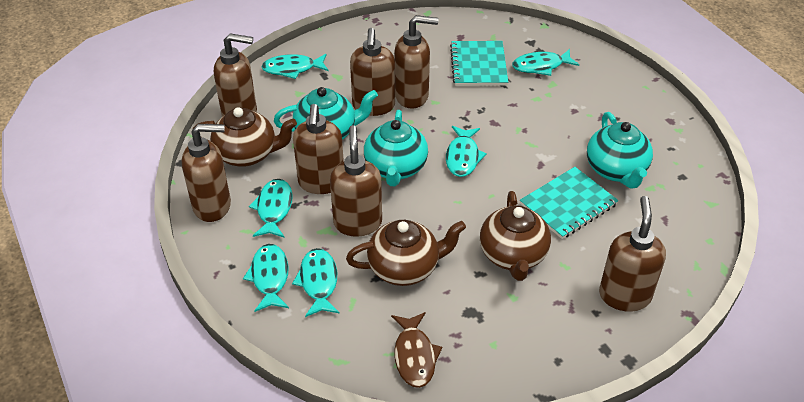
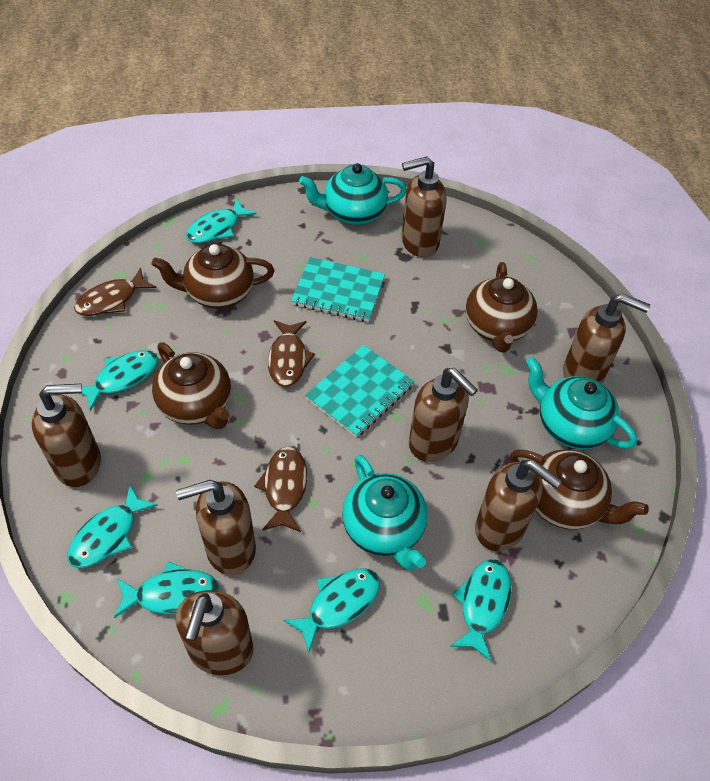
brown fish: [391,312,442,388] = 1 -> [74,268,156,316] [254,446,307,532] [268,320,315,387] = 3
brown teapot: [193,107,297,167] [346,220,466,286] [480,191,551,281] = 3 -> [151,244,274,309] [152,342,231,429] [466,262,538,353] [510,450,649,530] = 4

